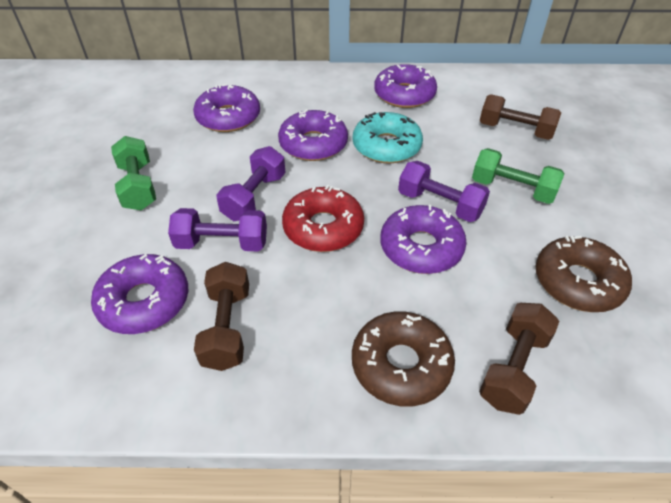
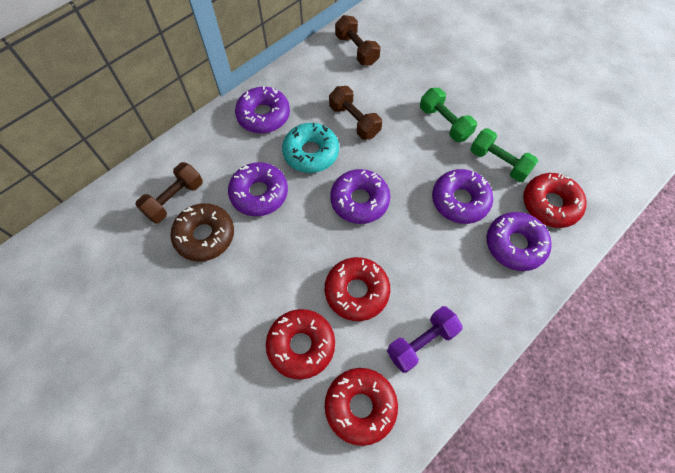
brown donut: [352,312,455,406] [536,236,632,312] = 2 -> [171,203,234,262] = 1
purple dumbbell: [168,208,267,251] [216,146,286,221] [398,161,490,222] = 3 -> [387,306,463,373] = 1
red donut: [282,185,364,252] = 1 -> [266,309,335,380] [325,257,390,321] [325,368,398,446] [523,173,586,228] = 4

